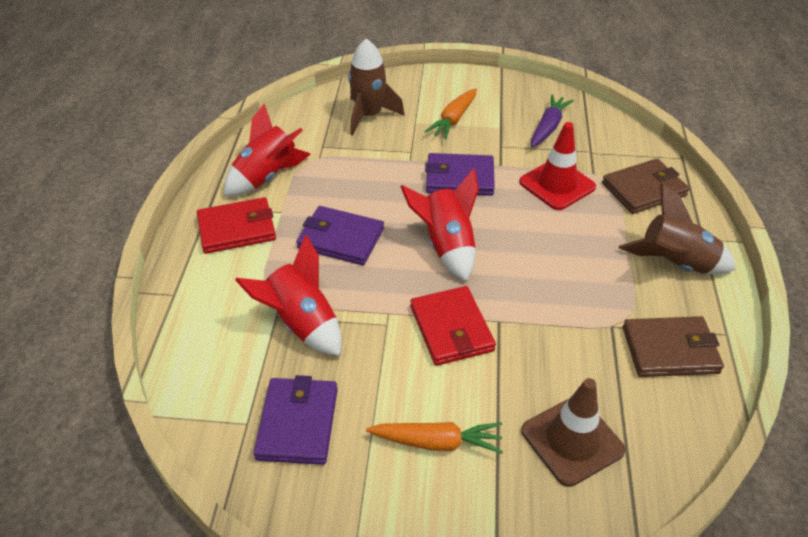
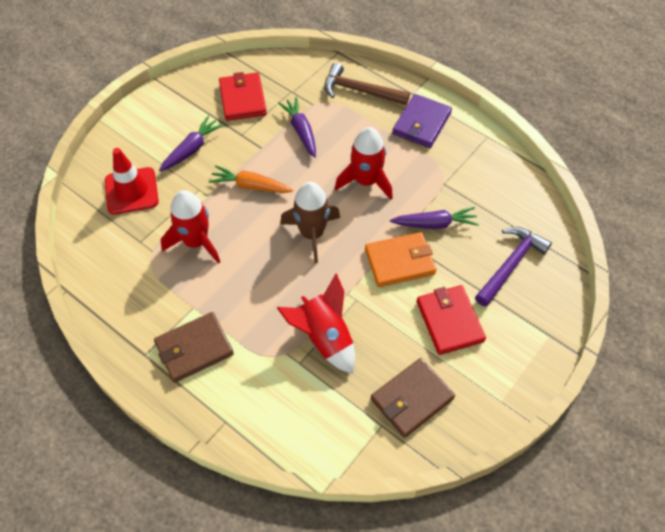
brown hammer: none = 0 -> [324,63,410,105] = 1
brown rocket: [348,39,405,135] [619,184,736,274] = 2 -> [280,182,340,263] = 1
brown traffic cone: [521,378,626,487] = 1 -> none = 0
orange carrot: [366,422,503,454] [425,88,477,139] = 2 -> [209,165,293,193] = 1
orange wallet: none = 0 -> [365,232,437,287] = 1
purple carrot: [531,95,574,147] = 1 -> [159,116,224,172] [278,97,316,158] [390,207,479,229] = 3
purple hammer: none = 0 -> [475,227,552,307] = 1
purple wallet: [253,375,338,465] [296,206,384,265] [425,153,495,196] = 3 -> [392,94,452,148] = 1

